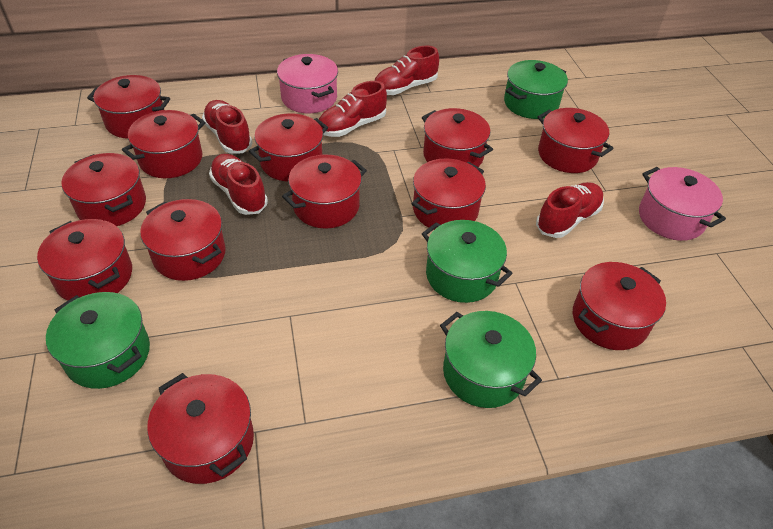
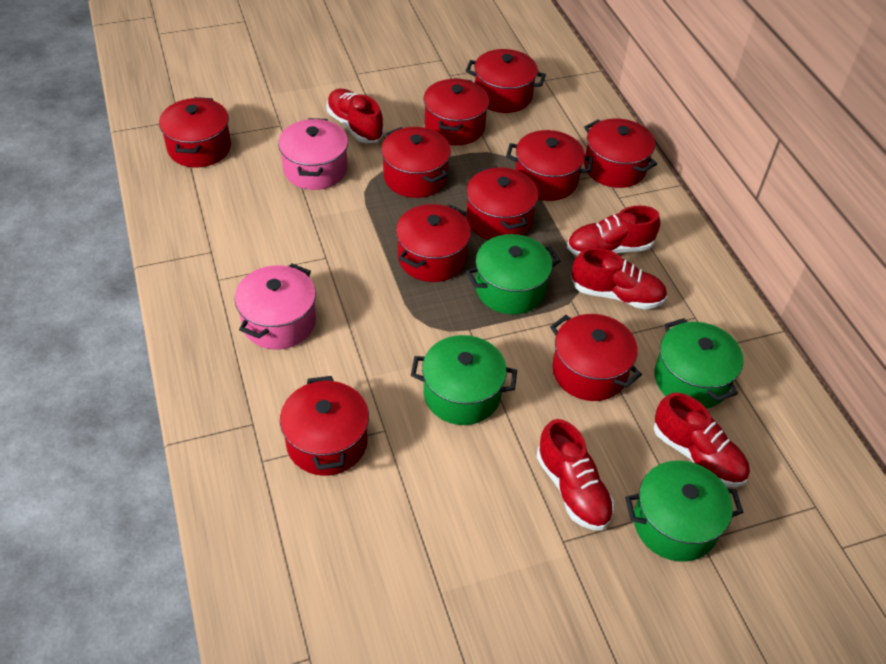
red pot: [37,219,132,301] [61,153,146,226] [87,75,170,139] [122,110,205,178] [140,199,226,281] [147,373,254,484] [249,113,328,182] [282,155,367,228] [412,158,486,230] [422,108,493,167] [537,108,614,173] [573,262,666,350] = 12 -> [159,97,231,167] [280,376,369,476] [381,127,451,198] [396,204,471,282] [423,78,489,145] [466,49,546,113] [466,166,539,240] [506,130,593,201] [550,314,642,401] [584,118,657,188] = 10

